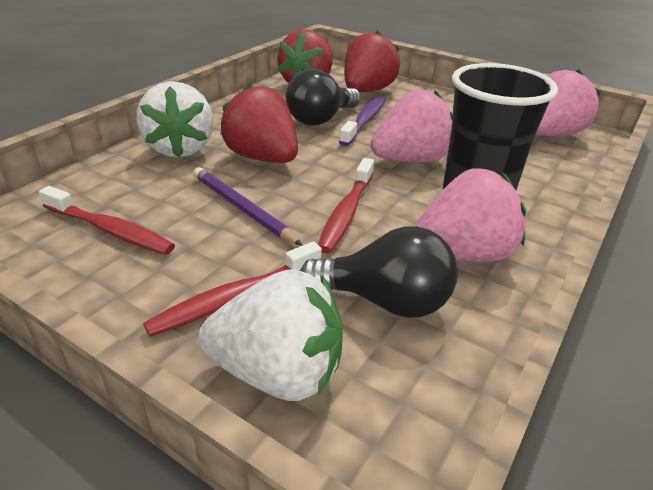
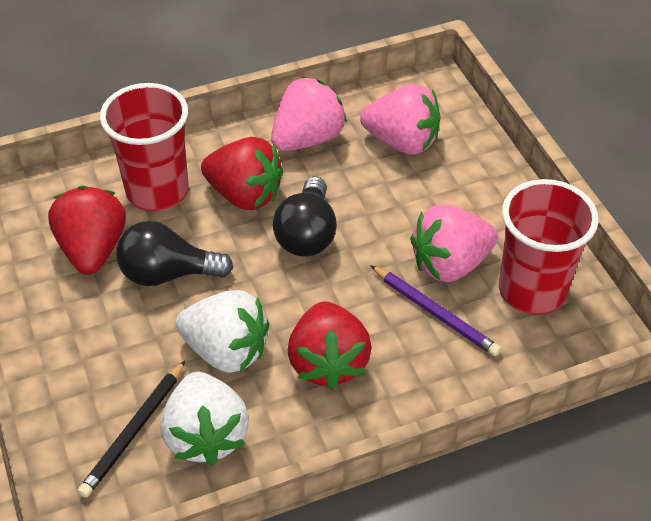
black cup: [443,63,558,190] = 1 -> none = 0
black pencil: none = 0 -> [78,360,186,498] = 1
purple toothbrush: [339,96,386,146] = 1 -> none = 0
red cup: none = 0 -> [100,83,189,211] [499,179,599,315] = 2
red toothbrush: [39,186,175,255] [143,242,322,337] [318,158,374,254] = 3 -> none = 0

